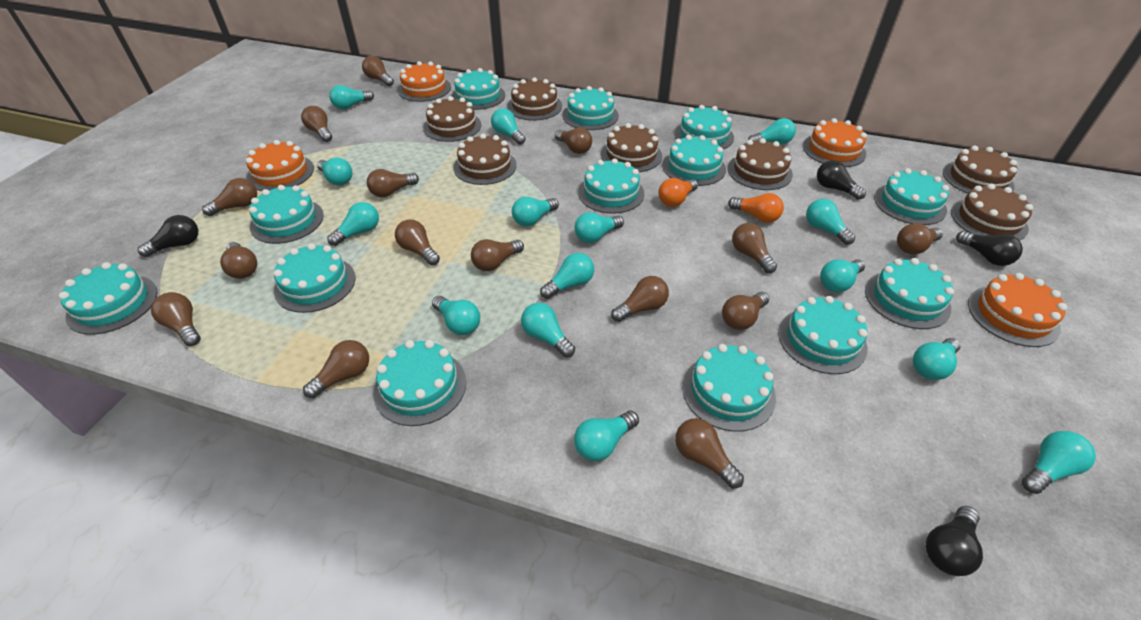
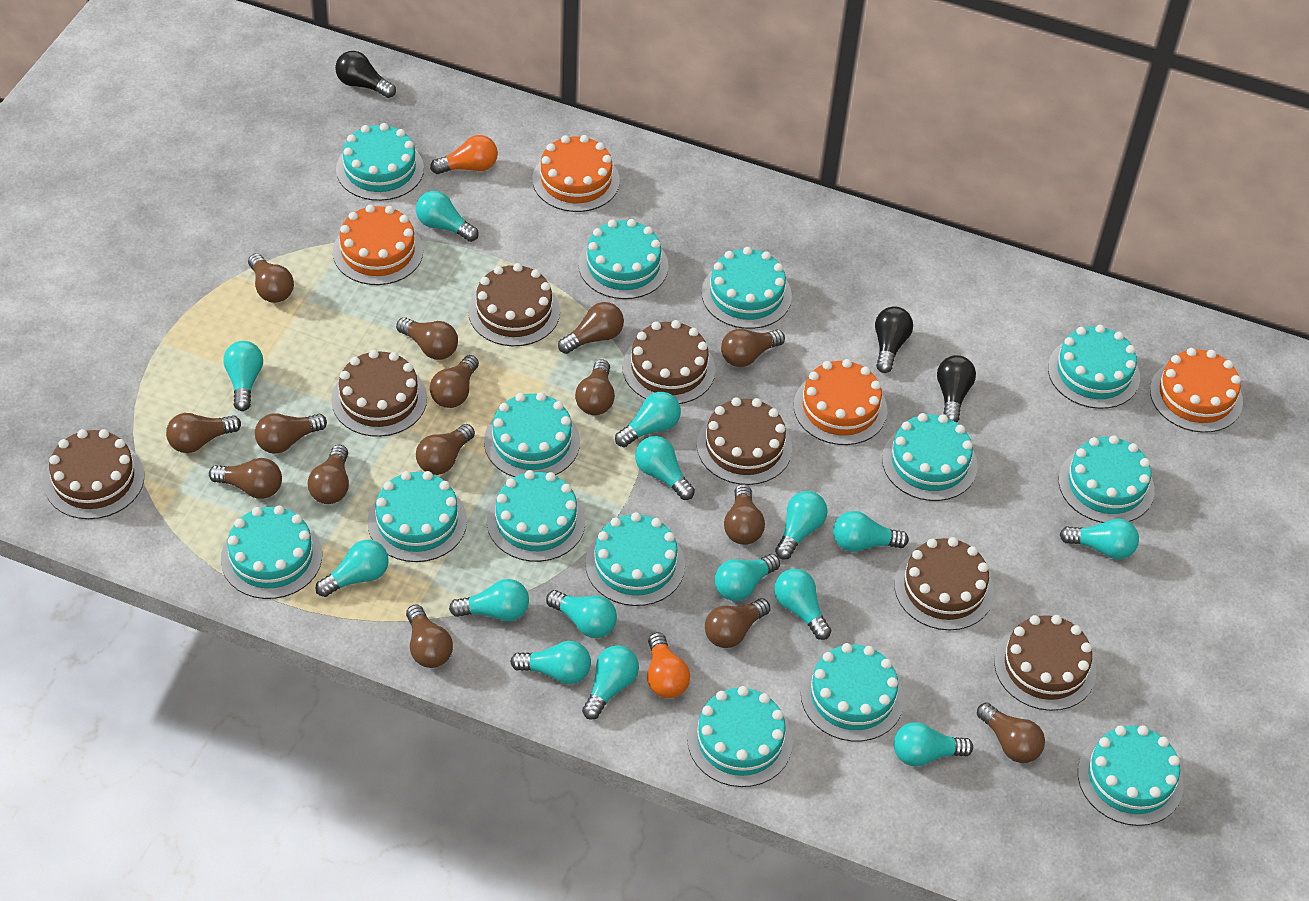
black light bulb: [138,215,198,257] [817,160,866,200] [926,506,983,576] [956,231,1023,266] = 4 -> [335,51,396,98] [875,306,913,373] [937,355,976,423] = 3
turquoise cake: [59,262,158,335] [249,185,324,244] [273,243,356,313] [373,340,466,426] [452,68,505,110] [563,86,619,130] [578,158,644,214] [662,135,726,186] [675,105,734,149] [682,344,776,432] [778,296,868,374] [865,258,954,329] [874,168,949,225] = 13 -> [221,505,322,599] [336,123,424,201] [368,471,467,562] [484,392,580,477] [487,470,585,562] [578,219,668,299] [585,512,685,606] [687,686,793,787] [701,247,792,329] [801,643,904,741] [882,413,978,501] [1048,325,1140,409] [1058,435,1155,523] [1078,725,1184,826] = 14

